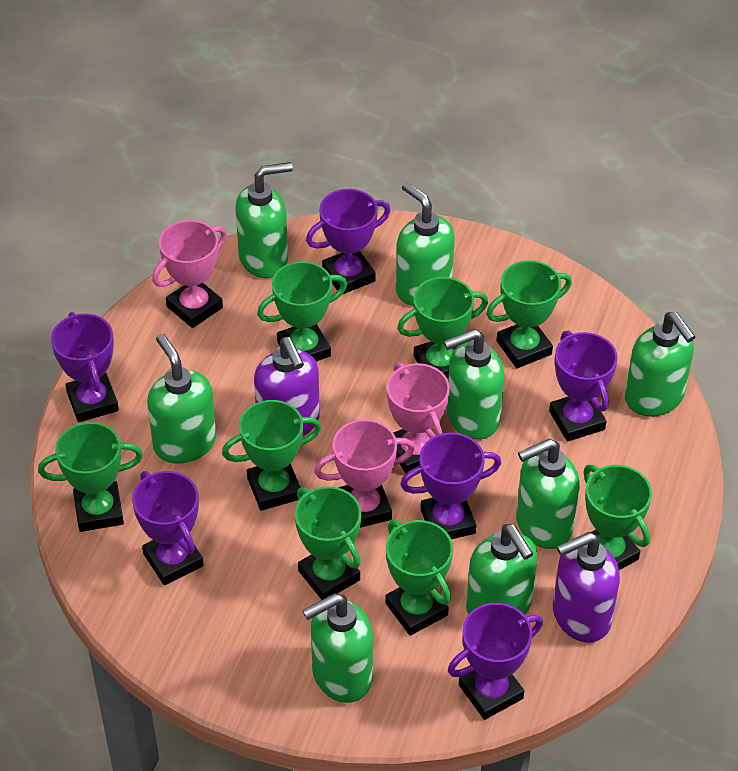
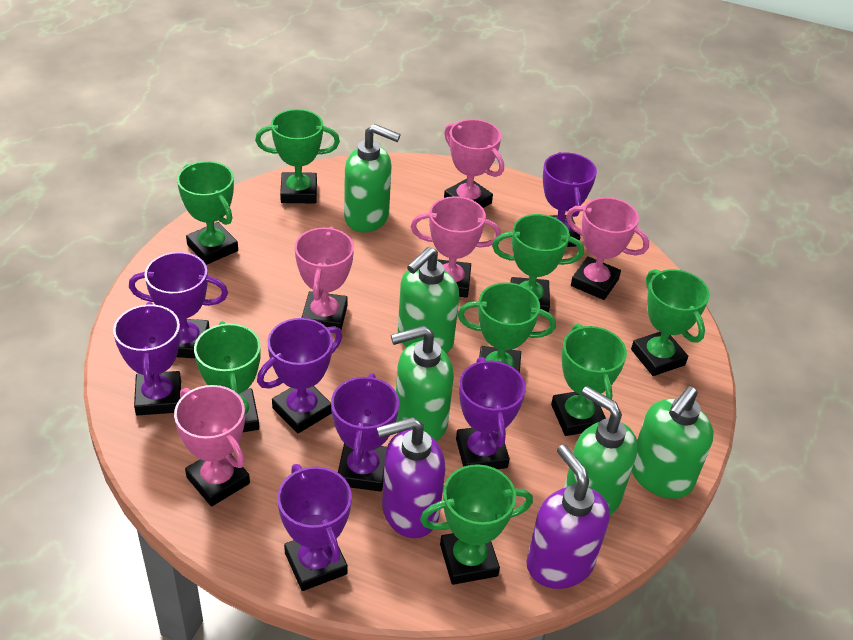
green soap dispenser: [147,334,216,463] [235,162,293,278] [302,593,373,703] [396,182,455,306] [444,329,504,440] [466,524,538,615] [516,439,580,549] [625,312,696,417] = 8 -> [344,124,400,232] [391,326,454,441] [398,246,459,354] [564,386,638,515] [632,386,714,499] = 5
pink trophy: [152,220,227,328] [314,419,415,528] [387,362,450,474] = 3 -> [174,385,250,506] [295,226,354,330] [411,196,501,298] [444,119,504,208] [566,197,649,300] = 5
purple trophy: [51,312,119,422] [132,471,204,585] [306,189,391,294] [400,433,501,539] [448,603,543,720] [549,331,618,442] = 6 -> [113,302,181,416] [129,252,228,358] [257,318,342,433] [277,464,352,591] [331,373,399,492] [456,357,526,469] [543,152,597,247] = 7

